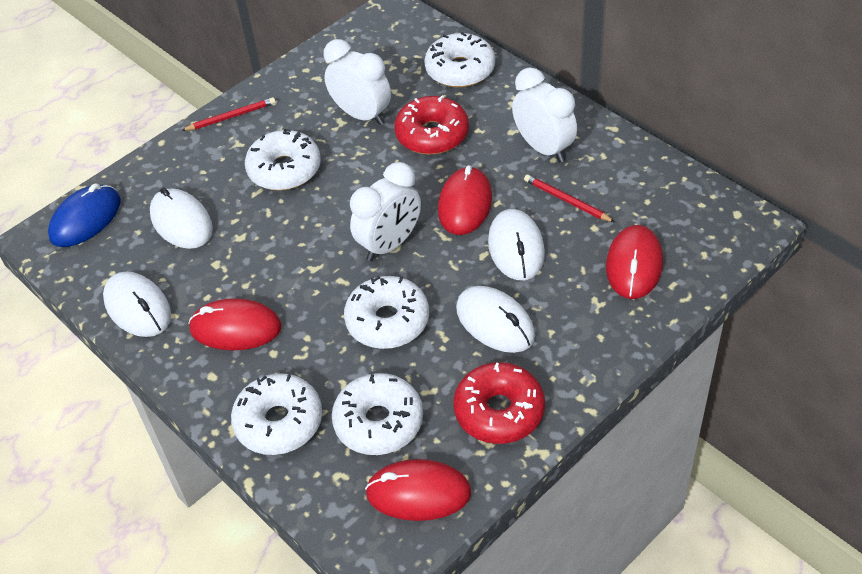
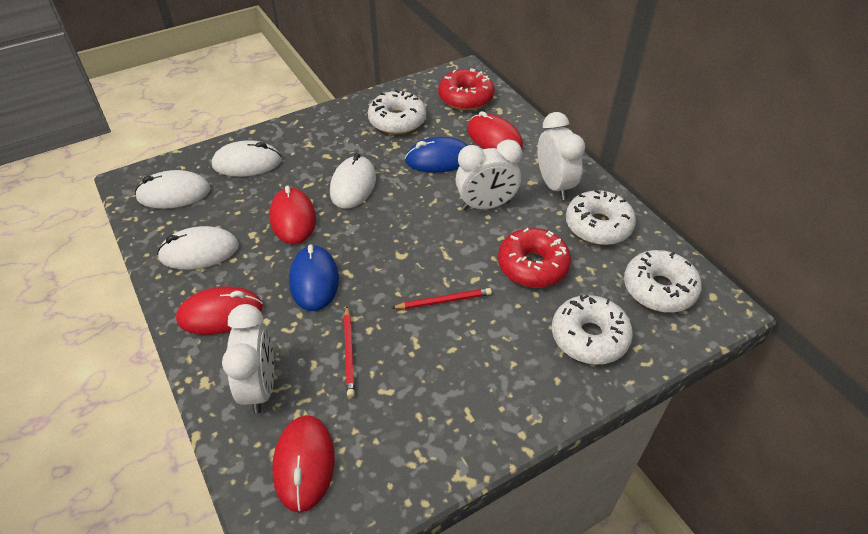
blue mouse: [48,183,121,247] = 1 -> [289,244,339,311] [405,137,468,173] = 2
white donut: [231,373,322,455] [245,129,321,190] [332,373,423,455] [344,276,429,349] [424,32,495,88] = 5 -> [368,90,426,135] [552,294,633,365] [566,190,636,245] [624,250,702,313] = 4

